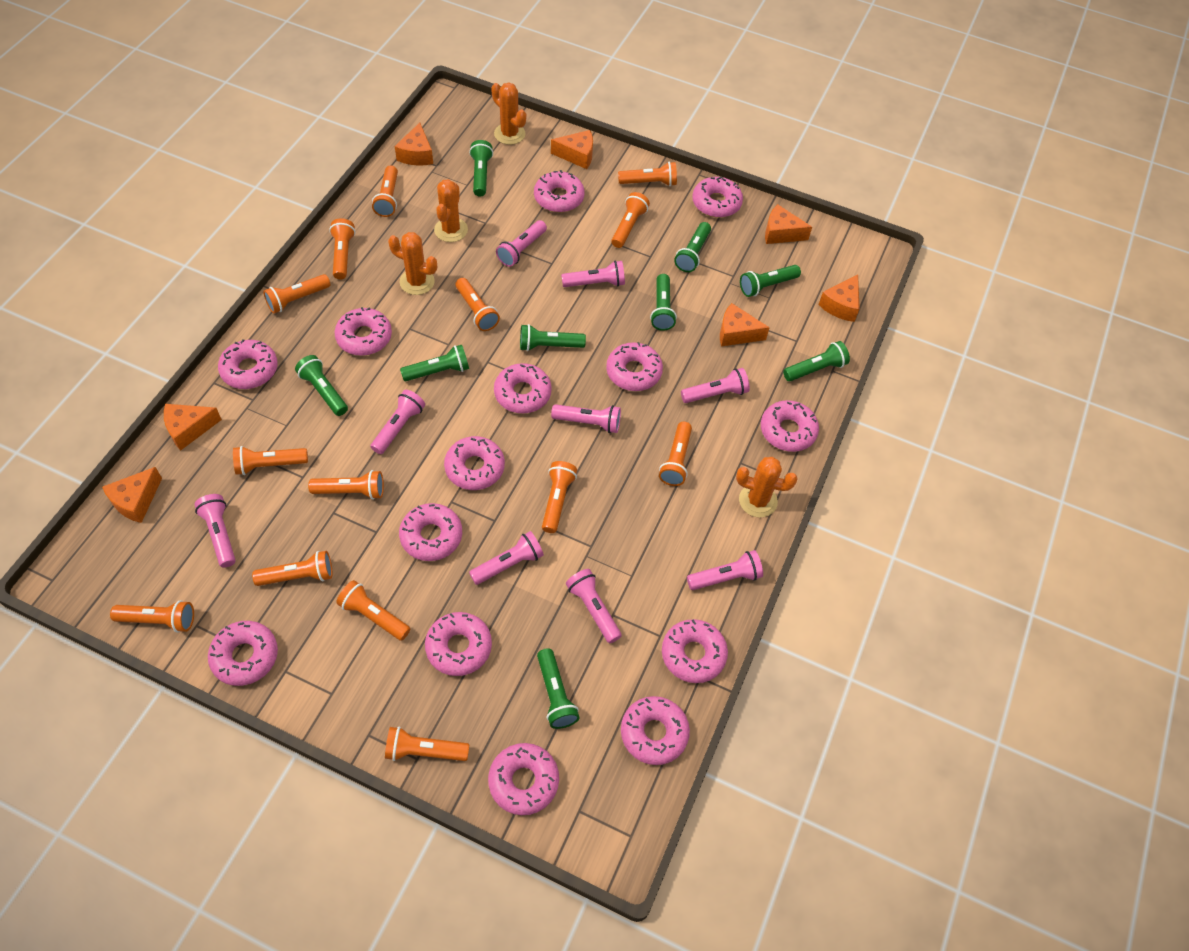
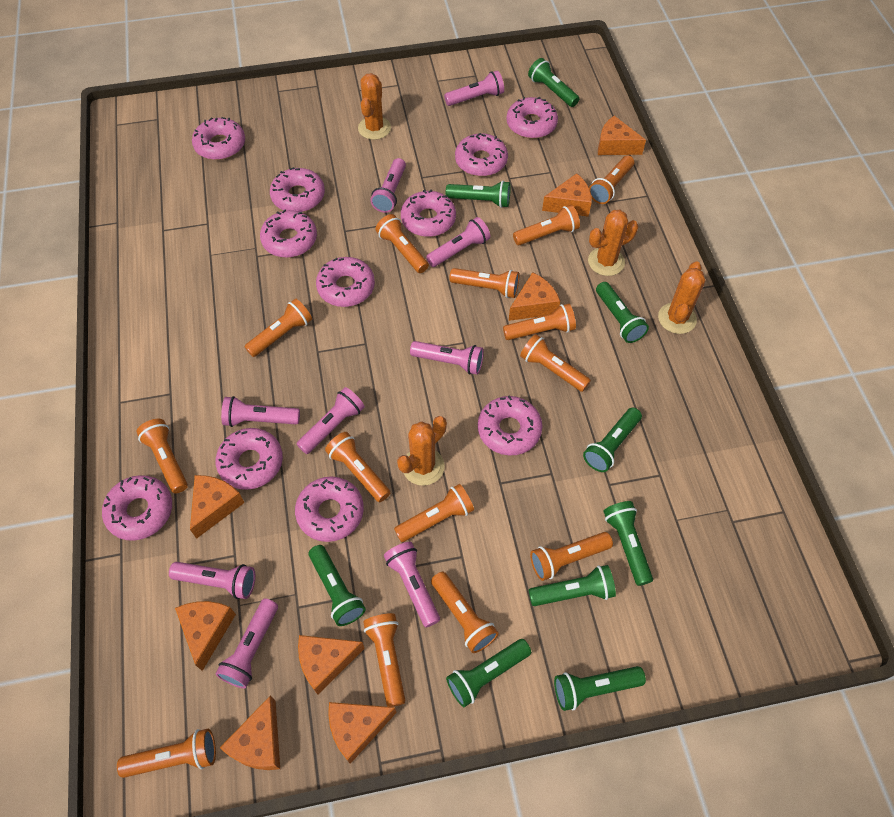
orange cheese: [102,467,162,523] [164,404,222,451] [395,122,433,166] [551,130,593,169] [720,303,770,346] [765,204,812,244] [818,275,860,322] = 7 -> [175,601,236,671] [190,475,245,539] [220,695,280,770] [298,635,365,695] [328,702,397,764] [509,272,560,321] [542,173,592,217] [598,116,646,155] = 8
pink donut: [208,621,278,686] [218,339,278,389] [335,307,392,356] [399,503,462,561] [425,612,492,676] [444,436,505,490] [488,743,559,815] [494,363,552,413] [534,170,585,212] [606,342,663,391] [621,696,690,765] [662,619,728,683] [692,177,743,218] [761,400,819,452] = 14 -> [102,475,172,541] [192,117,245,160] [216,428,283,490] [260,209,317,258] [270,167,325,212] [295,477,364,542] [316,257,375,307] [401,190,456,237] [455,133,508,176] [478,395,543,455] [506,97,558,139] = 11

